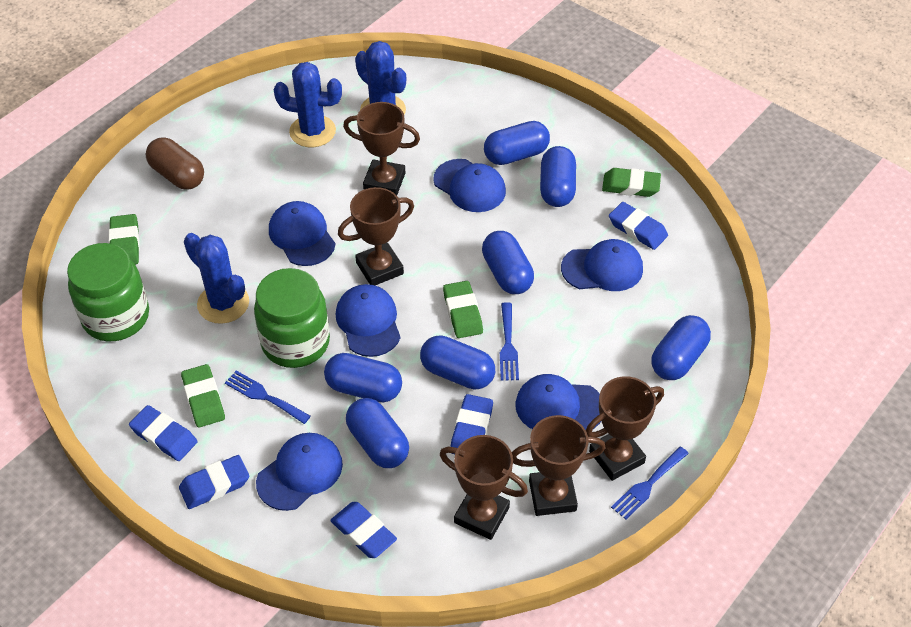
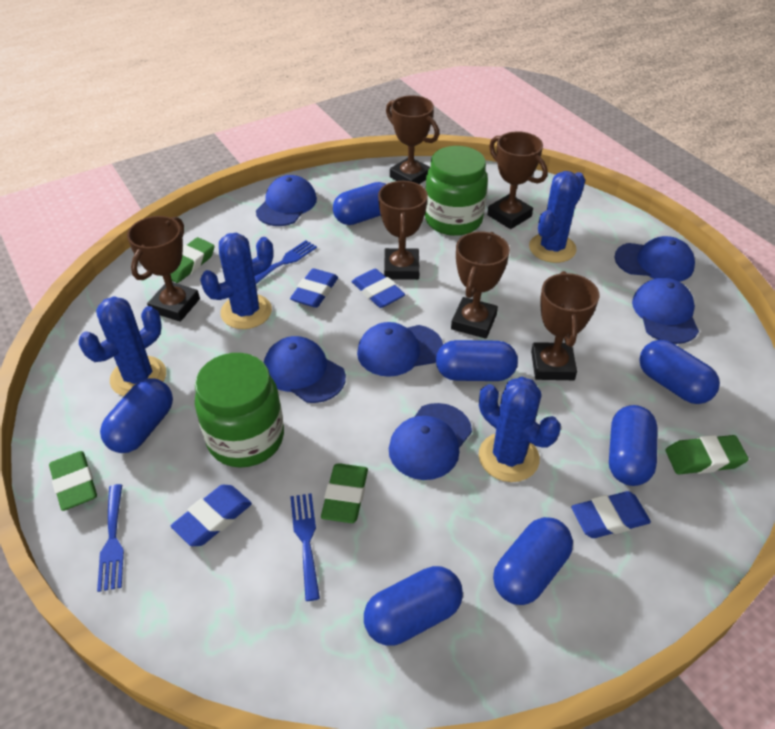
blue cactus: [184,233,249,324] [274,62,342,147] [355,41,406,115] = 3 -> [79,296,166,396] [200,233,274,329] [479,377,561,482] [529,171,585,263] = 4
blue eraser: [129,405,197,461] [179,455,249,509] [330,502,397,558] [450,394,493,454] [609,202,668,250] = 5 -> [171,485,252,546] [290,268,338,308] [352,269,405,308] [571,491,651,538] = 4
brown capsule: [146,137,204,190] = 1 -> none = 0
brown trophy: [338,187,414,285] [343,102,420,195] [440,435,528,540] [512,415,605,516] [586,376,664,481] = 5 -> [127,216,200,322] [378,180,428,280] [386,95,439,184] [451,231,510,339] [487,131,548,229] [531,271,600,380] = 6

